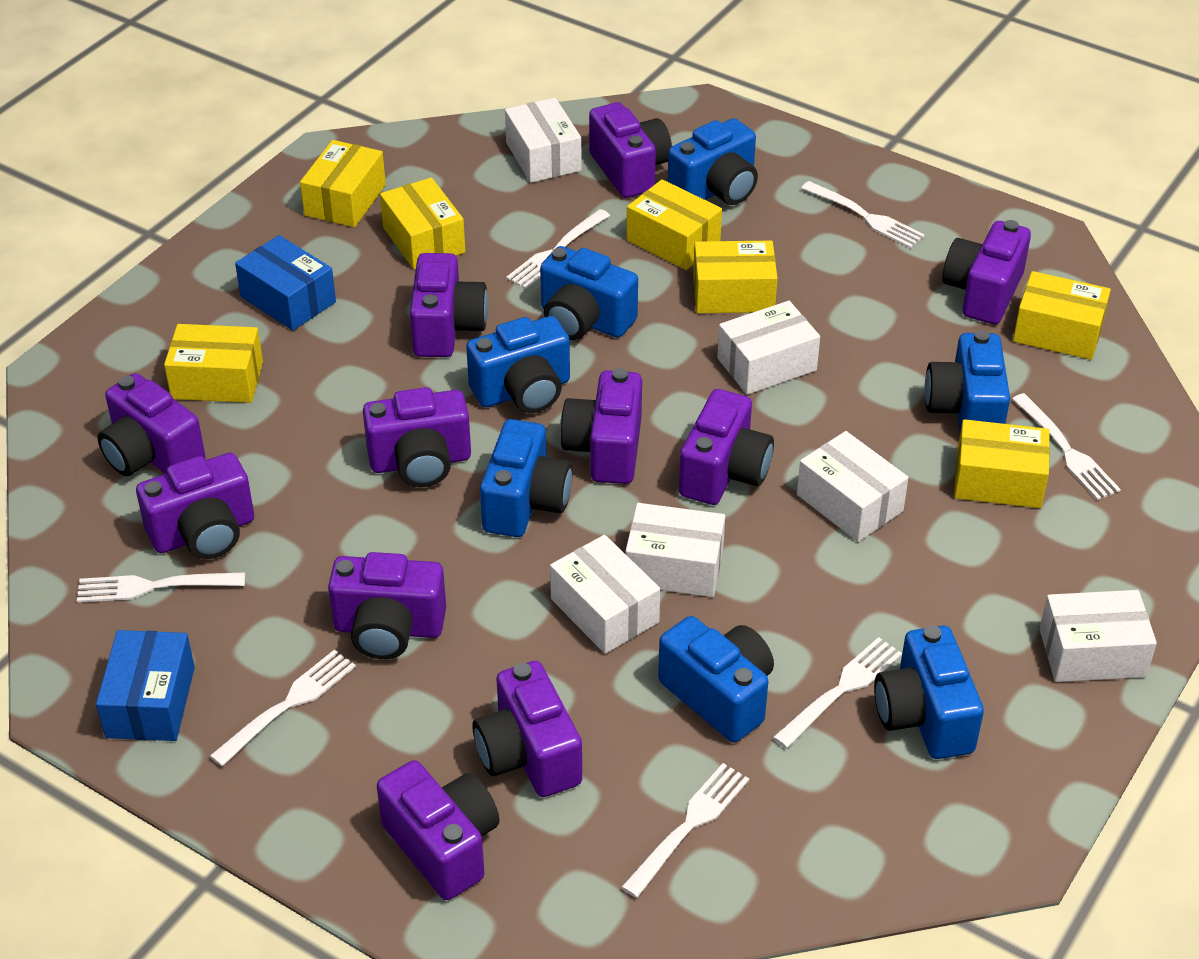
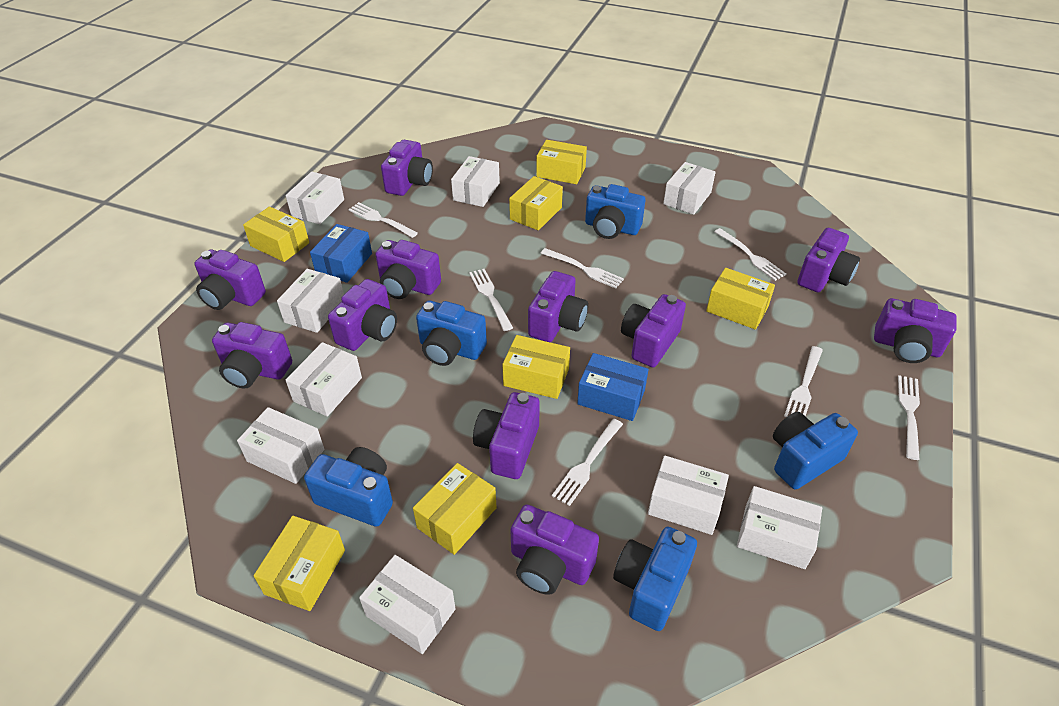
blue camera: [466,316,570,413] [480,419,573,537] [540,246,638,340] [658,616,774,742] [668,118,758,205] [874,625,984,759] [925,330,1010,432] = 7 -> [304,447,393,527] [416,301,487,366] [585,184,645,239] [613,527,697,631] [773,412,858,490] = 5
white box: [505,98,582,183] [550,535,660,654] [625,503,725,597] [717,301,820,395] [797,431,909,542] [1040,590,1157,682] = 6 -> [237,407,324,484] [277,269,344,333] [286,172,344,224] [286,342,362,417] [359,555,456,654] [451,156,500,207] [648,456,729,535] [663,162,716,215] [737,486,822,569] = 9

